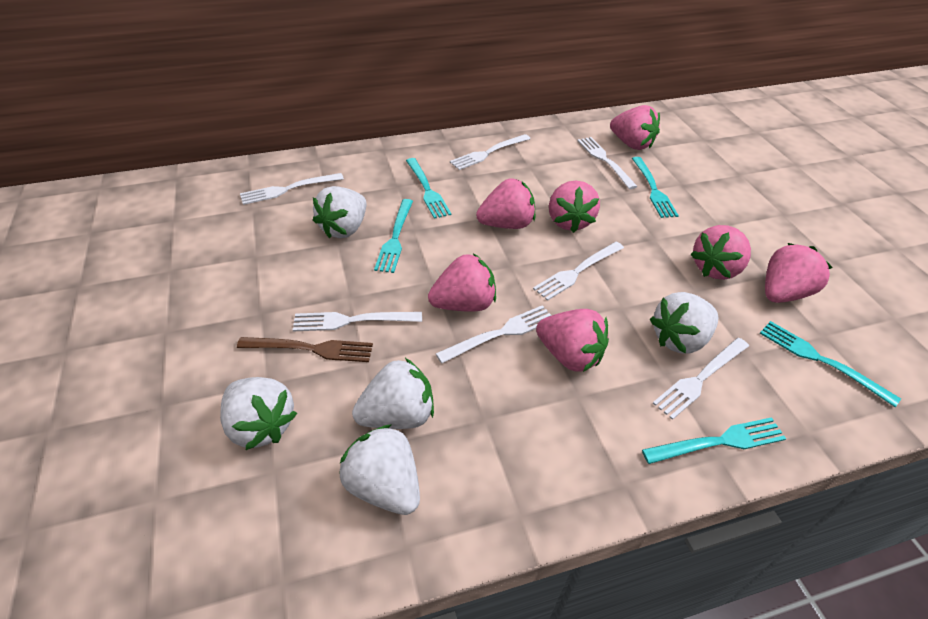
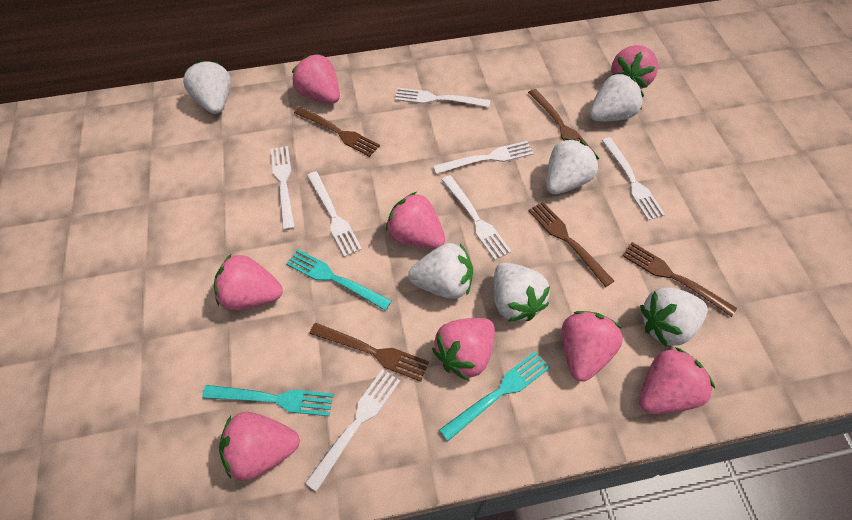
brown fork: [237,337,373,362] = 1 -> [294,107,380,157] [309,323,429,382] [528,89,594,152] [528,202,614,287] [622,242,737,317] = 5
pink strawberry: [428,253,496,311] [476,179,535,229] [536,309,609,372] [549,181,600,233] [610,105,660,150] [690,225,751,280] [765,243,833,303] = 7 -> [214,254,283,311] [219,412,300,481] [292,54,340,104] [386,192,445,249] [432,318,495,381] [562,311,623,382] [611,45,658,89] [639,347,715,414] = 8
turquoise fork: [374,199,413,273] [406,158,451,219] [632,157,679,218] [642,417,786,464] [760,321,901,407] = 5 -> [202,385,334,416] [286,249,392,311] [439,351,550,441] = 3
white strawberry: [220,377,297,450] [313,186,366,239] [339,424,420,515] [352,358,434,429] [650,292,719,354] = 5 -> [183,60,231,114] [408,243,473,299] [493,263,550,322] [546,138,599,194] [589,73,644,121] [640,287,708,346] = 6

